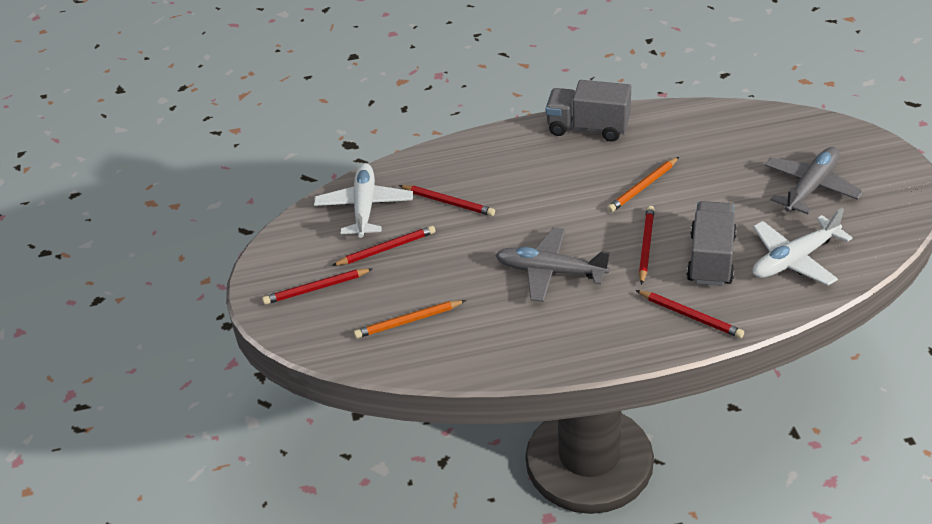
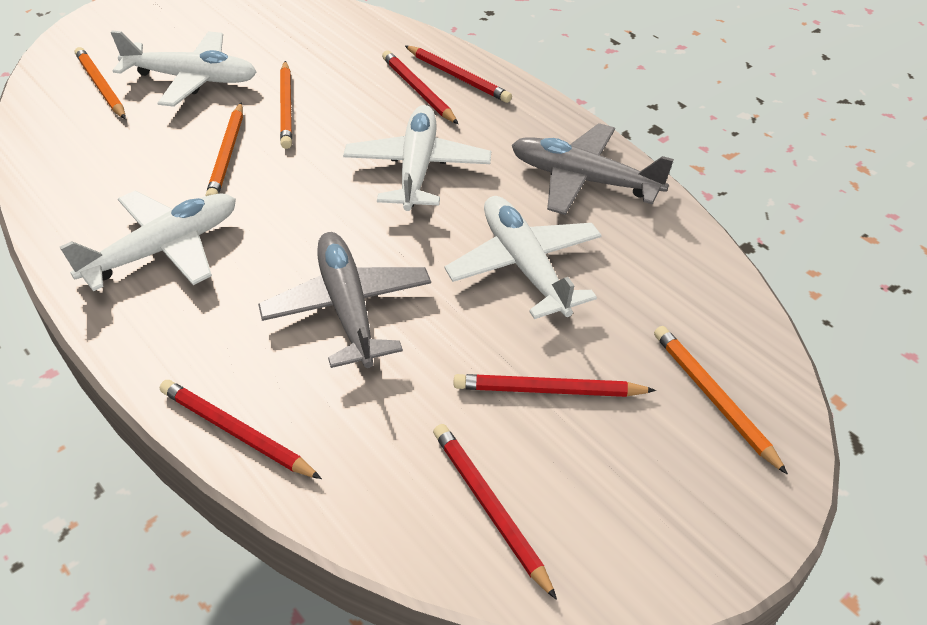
grey truck: [546,80,631,142] [687,201,737,286] = 2 -> none = 0
orange pencil: [354,300,466,338] [607,157,679,212] = 2 -> [75,47,126,119] [206,102,243,196] [280,61,292,149] [654,326,788,475] = 4
white plane: [314,163,413,238] [752,208,852,286] = 2 -> [60,191,236,291] [111,31,257,107] [343,105,491,211] [445,196,602,319] = 4

